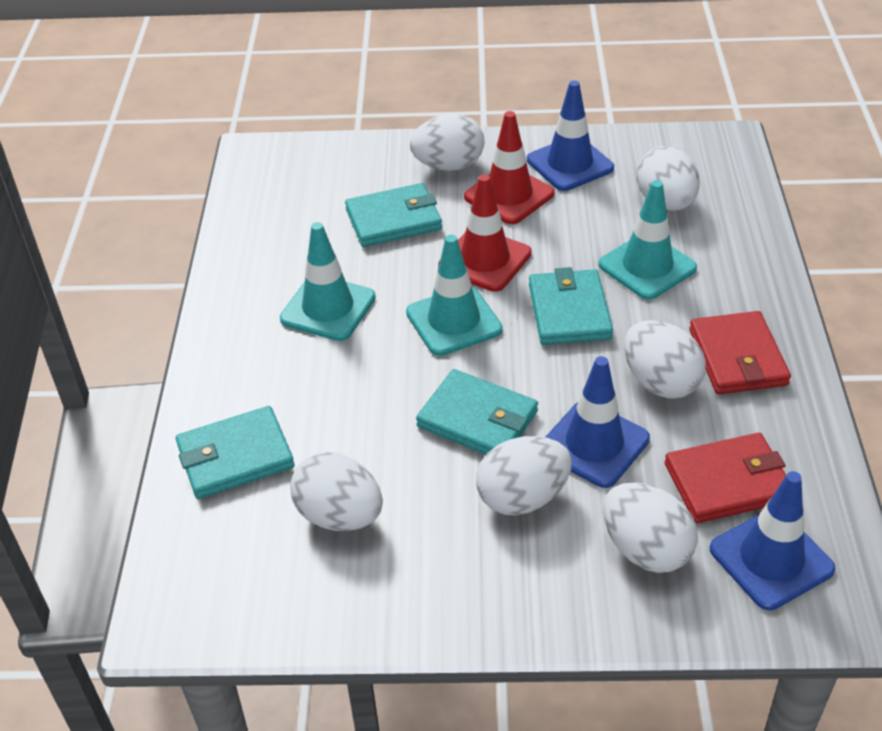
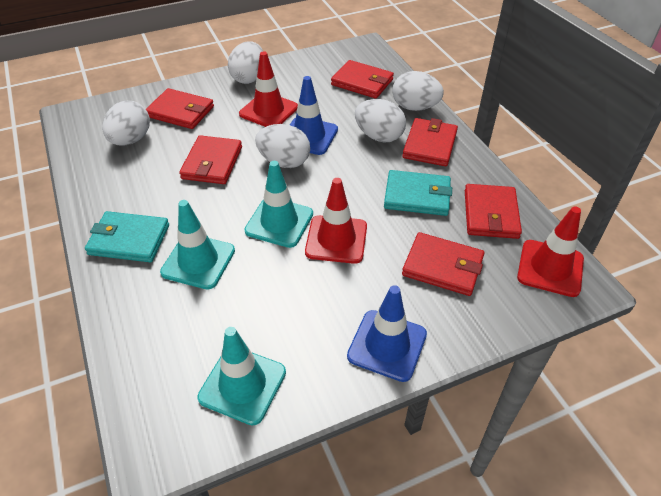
blue traffic cone: [527,80,614,191] [546,356,650,488] [709,471,836,610] = 3 -> [290,76,338,155] [347,285,427,382] = 2
red traffic cone: [438,174,532,292] [464,111,555,224] = 2 -> [239,51,298,127] [305,178,367,264] [517,206,584,297] = 3
red wallet: [665,433,786,523] [689,311,791,394] = 2 -> [146,88,214,129] [179,135,242,184] [331,60,394,99] [402,118,458,166] [402,232,484,296] [465,184,522,239] = 6
turquoise wallet: [176,406,294,499] [345,183,442,247] [416,369,538,455] [529,267,613,345] = 4 -> [85,211,169,262] [384,170,452,216] = 2
white egg: [290,452,383,531] [410,113,484,171] [476,436,572,516] [603,482,698,573] [624,320,706,399] [636,146,700,211] = 6 -> [102,101,150,145] [228,41,263,84] [255,124,310,168] [355,99,406,143] [392,71,444,111] = 5

